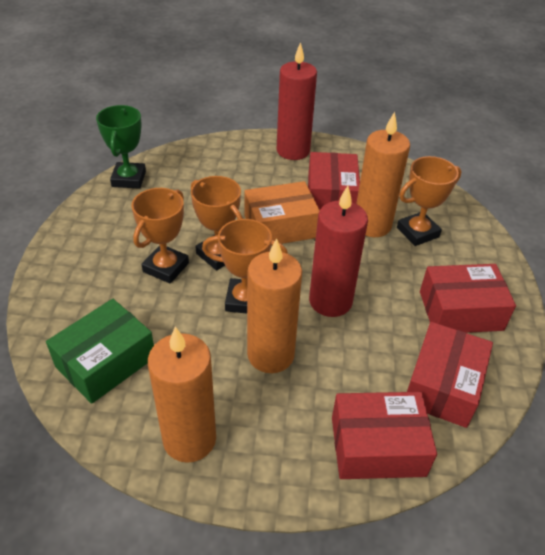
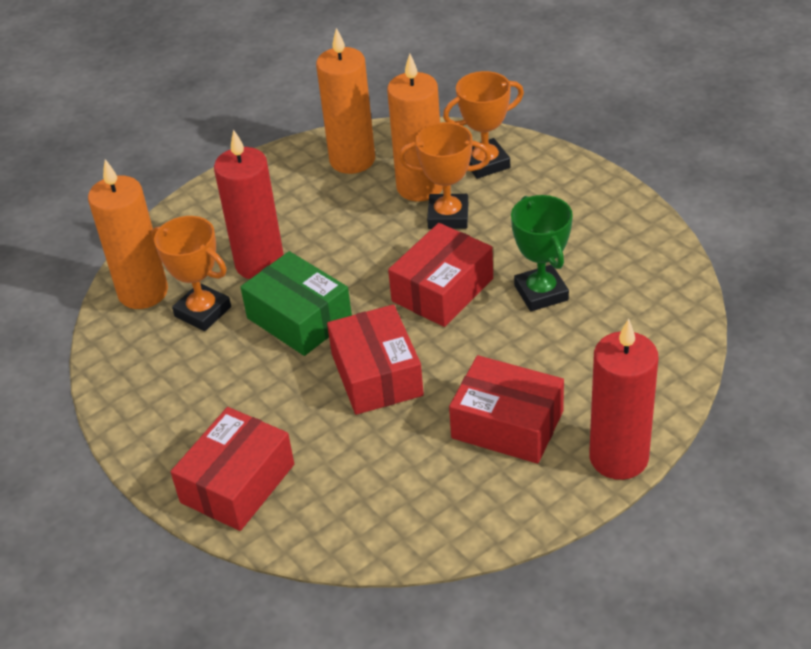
orange box: [244,181,320,244] = 1 -> none = 0
orange trophy: [131,188,189,284] [191,176,243,271] [202,219,288,314] [397,156,461,246] = 4 -> [151,216,231,331] [399,122,491,229] [443,71,524,179] = 3

